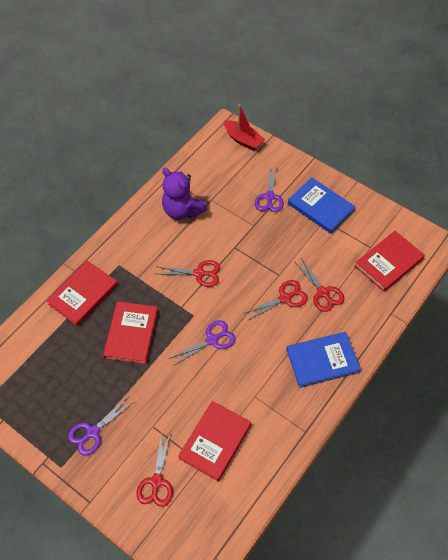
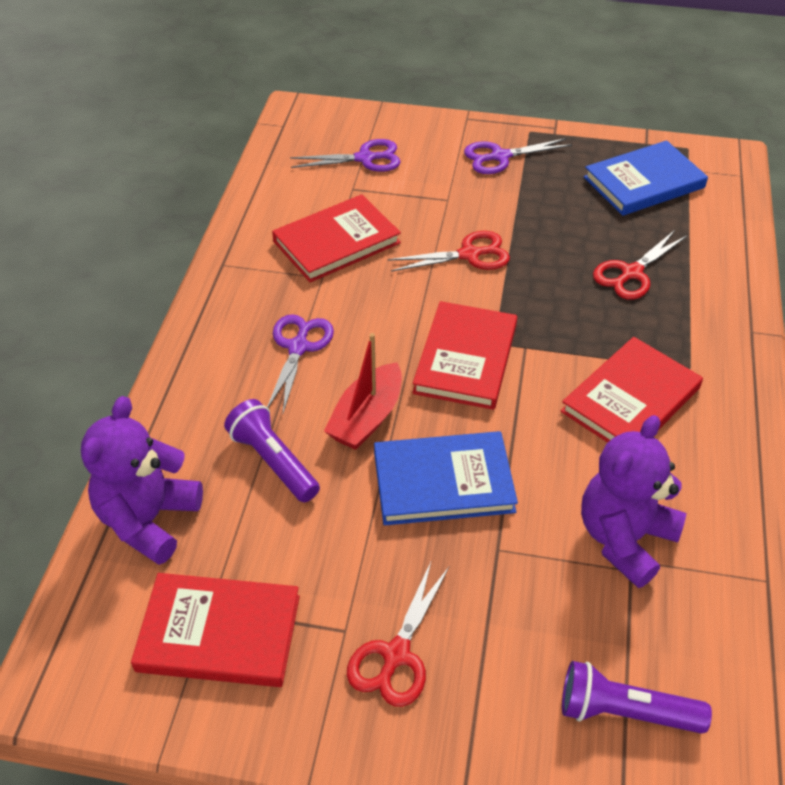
purple flashlight: none = 0 -> [224,399,320,502] [562,661,712,734] = 2
purple teddy bear: [162,168,207,220] = 1 -> [81,396,203,565] [581,415,686,588] = 2
red scissors: [136,432,173,507] [155,260,220,287] [243,280,308,321] [294,258,345,312] = 4 -> [347,562,450,707] [388,231,510,272] [593,230,688,300] = 3

